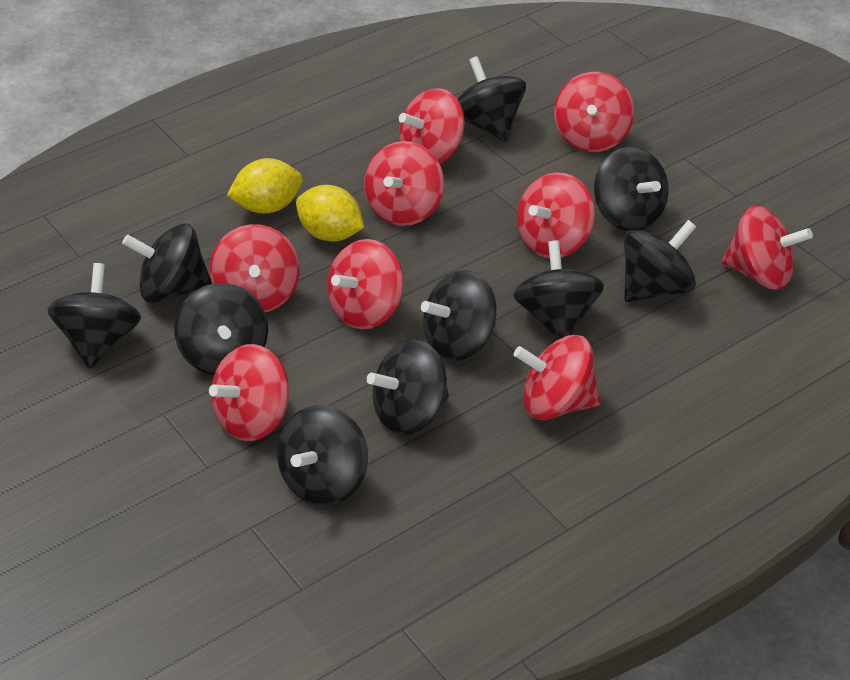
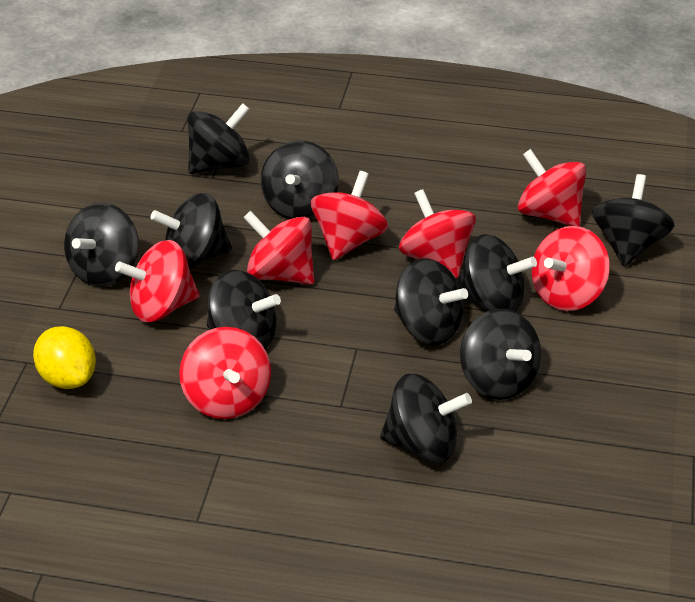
red spinning top: [209,344,289,441] [210,224,300,312] [327,239,404,329] [364,141,444,226] [399,88,465,164] [514,335,601,420] [517,172,595,258] [554,72,634,152] [722,205,813,290] = 9 -> [115,240,200,322] [179,327,271,419] [243,211,314,285] [311,171,388,260] [399,189,476,278] [518,149,586,227] [532,226,610,311] = 7
yellow lemon: [227,158,303,214] [296,185,364,242] = 2 -> [33,326,96,389] = 1

